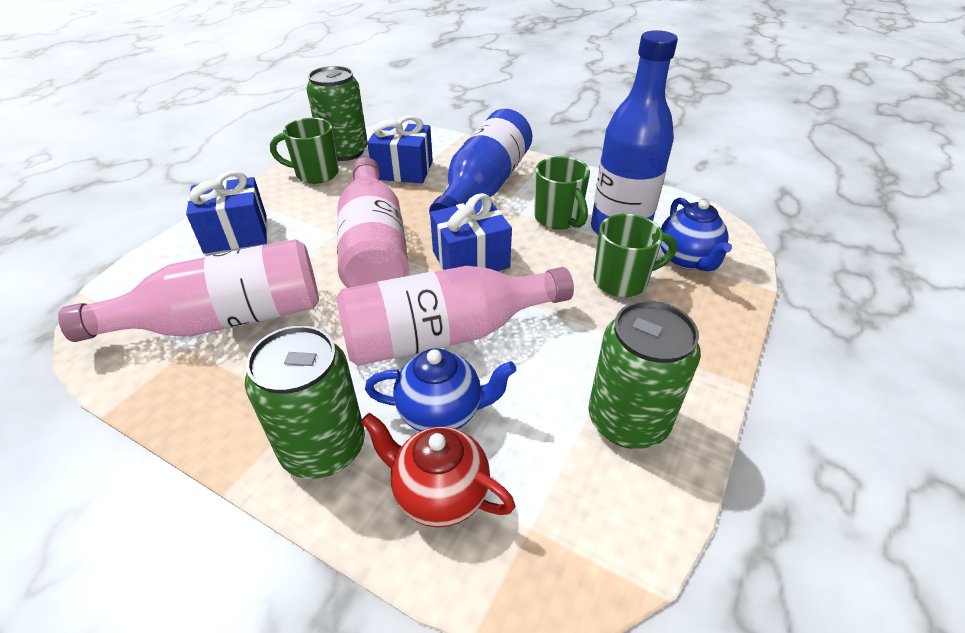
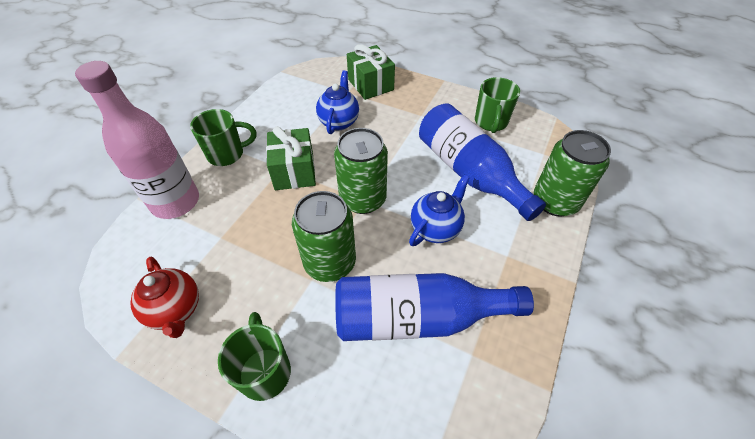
blue gift: [186,171,267,254] [367,115,433,183] [430,193,512,271] = 3 -> none = 0
green gift: none = 0 -> [266,126,316,190] [347,44,395,100] = 2
pink bottle: [58,239,319,342] [336,266,574,366] [337,157,409,288] = 3 -> [75,61,199,219] = 1

